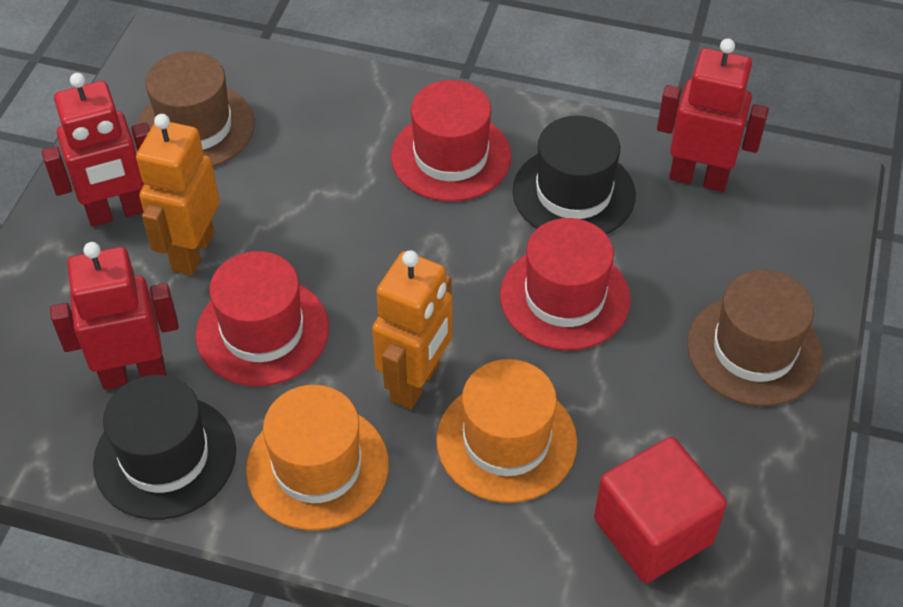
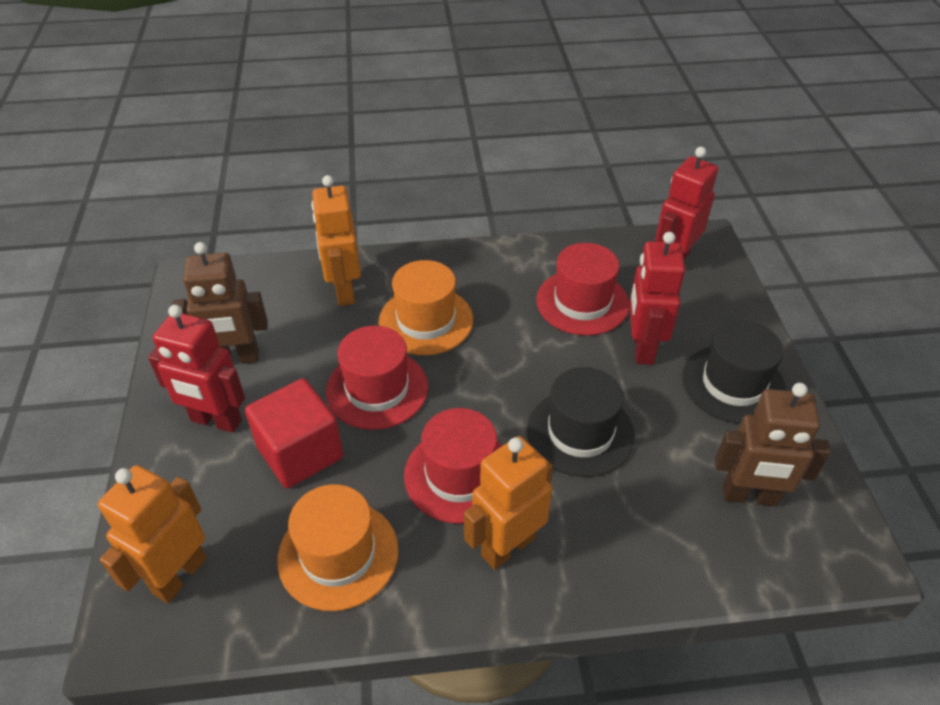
brown hat: [136,51,255,167] [687,270,823,406] = 2 -> none = 0
brown robot: none = 0 -> [172,242,268,364] [715,383,831,506] = 2
orange robot: [136,114,220,275] [372,250,452,410] = 2 -> [98,465,206,603] [311,175,361,306] [464,436,553,570] = 3

